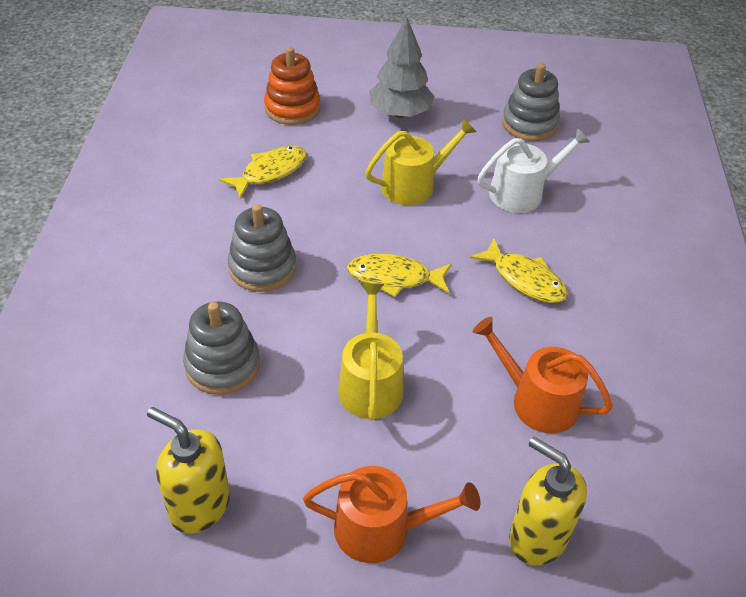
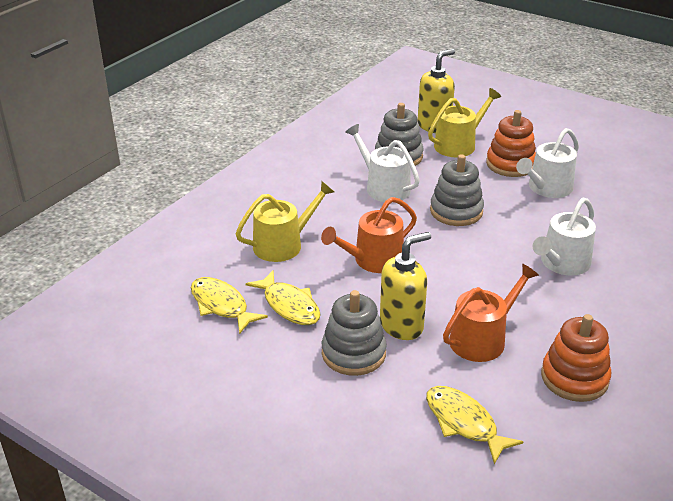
grey tree: [369,17,435,118] = 1 -> none = 0
orange stacking toy: [264,47,320,125] = 1 -> [486,110,536,177] [541,314,611,402] = 2
white watering can: [477,128,590,213] = 1 -> [345,124,420,202] [516,128,579,198] [533,198,596,276] = 3

